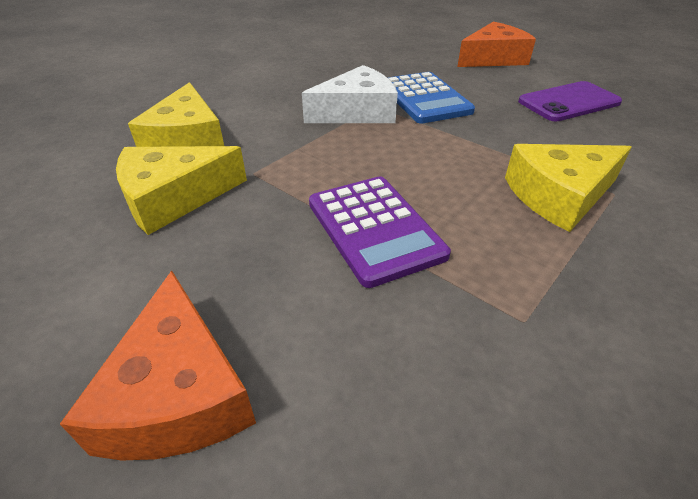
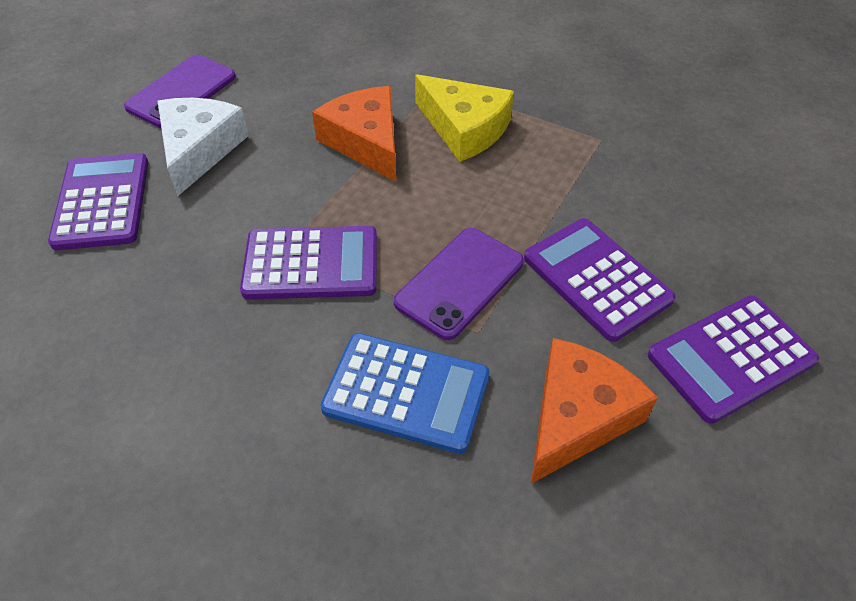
purple calculator: [309,176,451,288] = 1 -> [48,153,148,250] [240,226,377,300] [524,218,676,342] [648,295,819,424] = 4
purple phone: [518,81,622,122] = 1 -> [124,55,236,128] [394,228,524,340] = 2
yellow cheese: [116,146,247,235] [128,82,224,147] [505,144,632,232] = 3 -> [415,74,514,162] = 1

